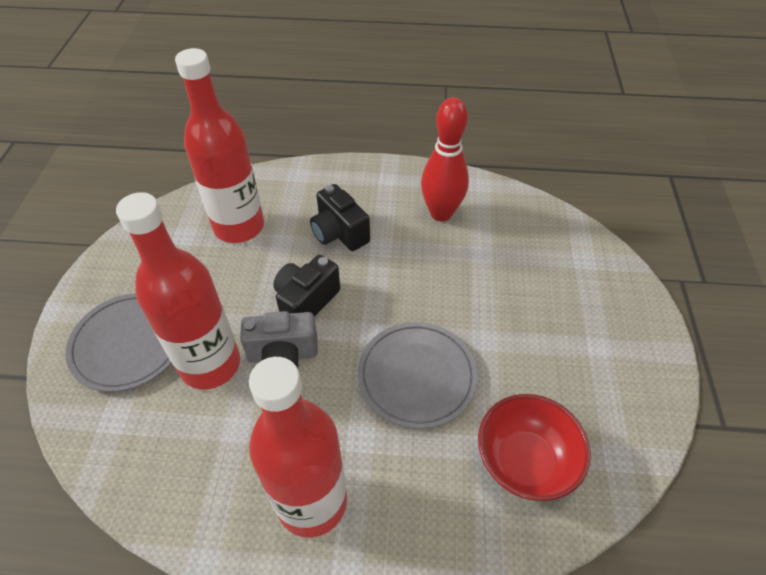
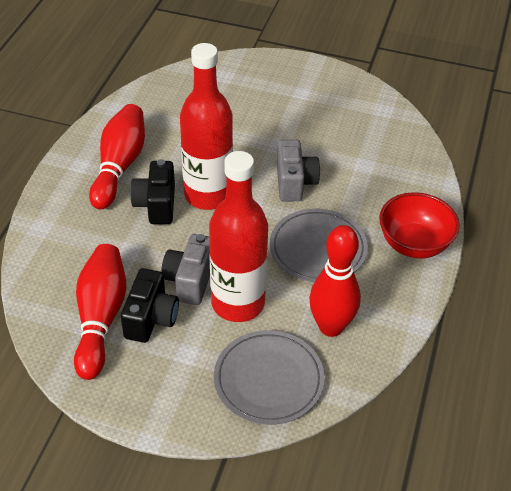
grey camera: [240,311,318,368] = 1 -> [161,234,210,305] [277,140,320,202] = 2
red bottle: [116,192,240,389] [175,48,264,243] [249,357,347,538] = 3 -> [180,43,233,210] [209,151,268,322] = 2
red bowling pin: [421,97,469,221] = 1 -> [74,244,126,380] [89,104,145,209] [309,225,361,337] = 3

